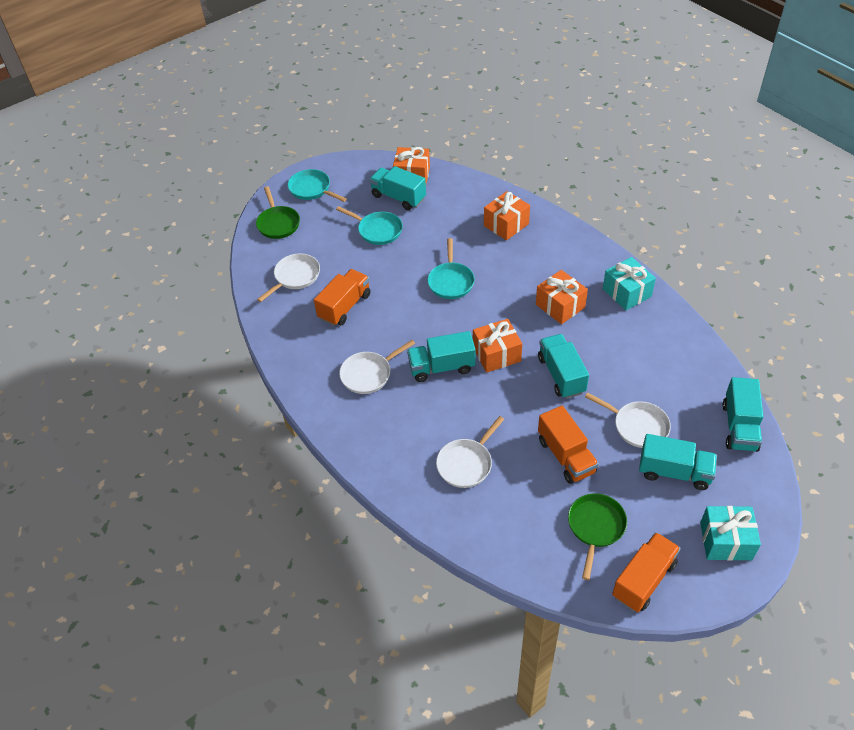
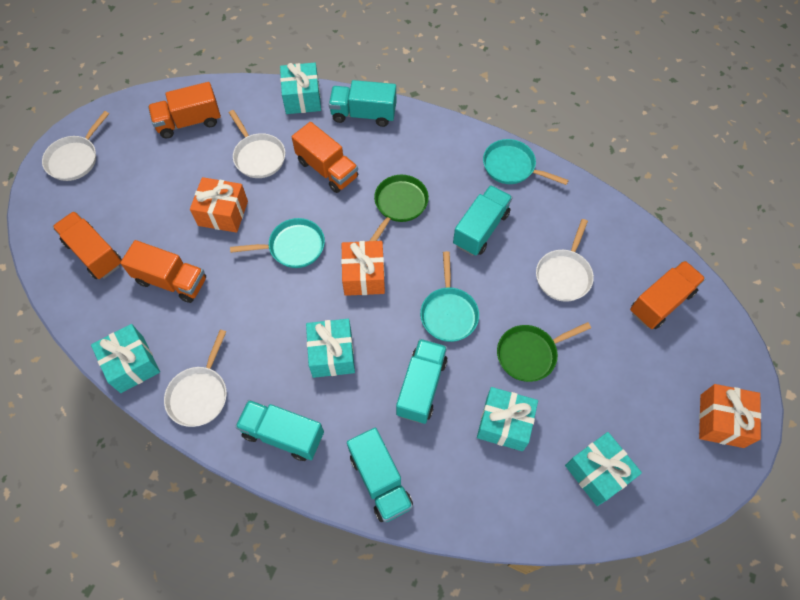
orange gift: [393,147,430,183] [473,319,522,373] [484,191,530,240] [536,270,588,324] = 4 -> [190,177,248,233] [341,241,385,296] [699,384,761,448] = 3
orange truck: [314,269,371,326] [538,406,599,484] [612,532,681,612] = 3 -> [52,211,122,279] [120,240,206,303] [148,82,221,139] [292,122,358,193] [630,260,706,329] = 5
turquoise gift: [603,257,656,310] [700,506,761,561] = 2 -> [91,324,160,393] [280,63,321,114] [306,319,355,378] [477,387,538,451] [565,432,642,506] = 5

